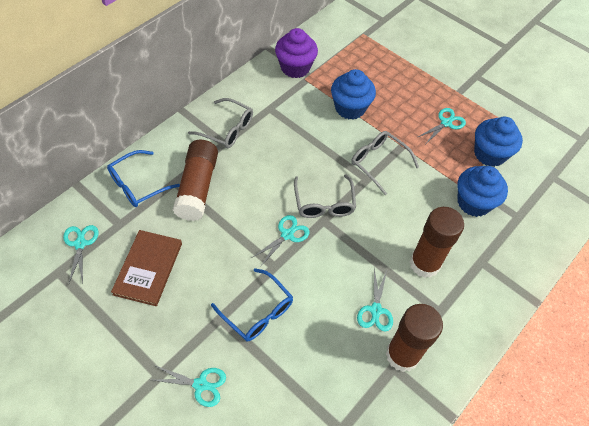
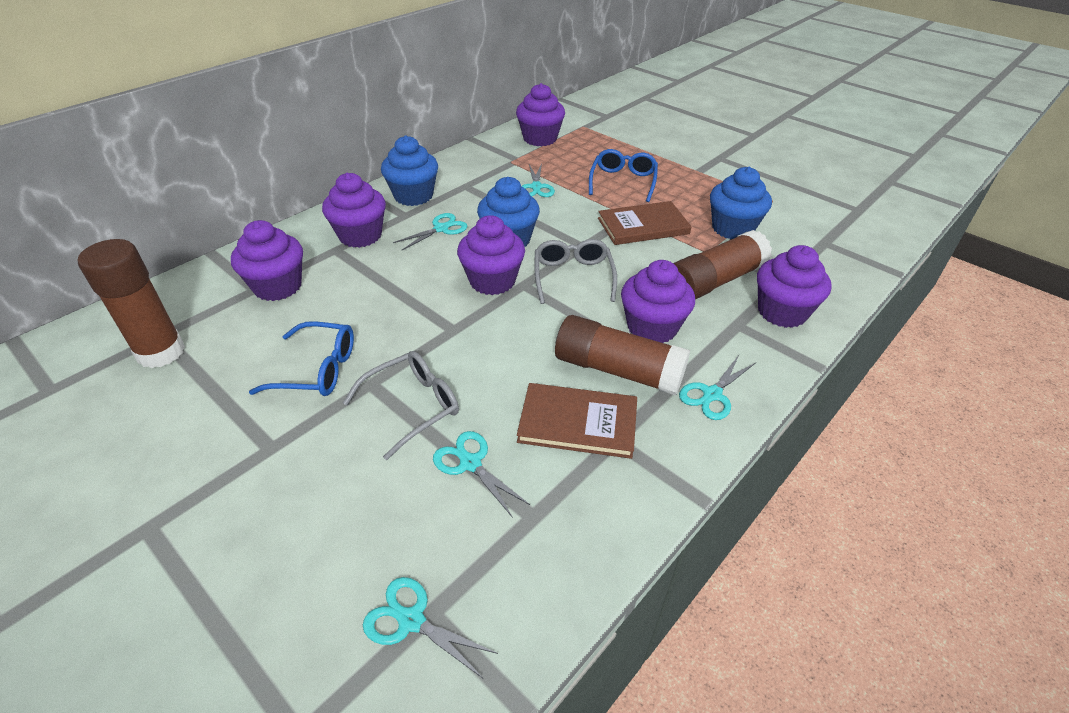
brown book: [111,230,182,306] = 1 -> [517,383,637,459] [598,201,692,245] = 2
grey glasses: [188,98,253,148] [294,174,356,218] [351,131,419,195] = 3 -> [343,351,459,460] [535,239,617,304] = 2
purple cupcake: [275,28,318,78] = 1 -> [231,220,303,301] [322,173,386,248] [457,215,525,295] [516,83,565,146] [621,260,695,343] [757,245,832,328] = 6

